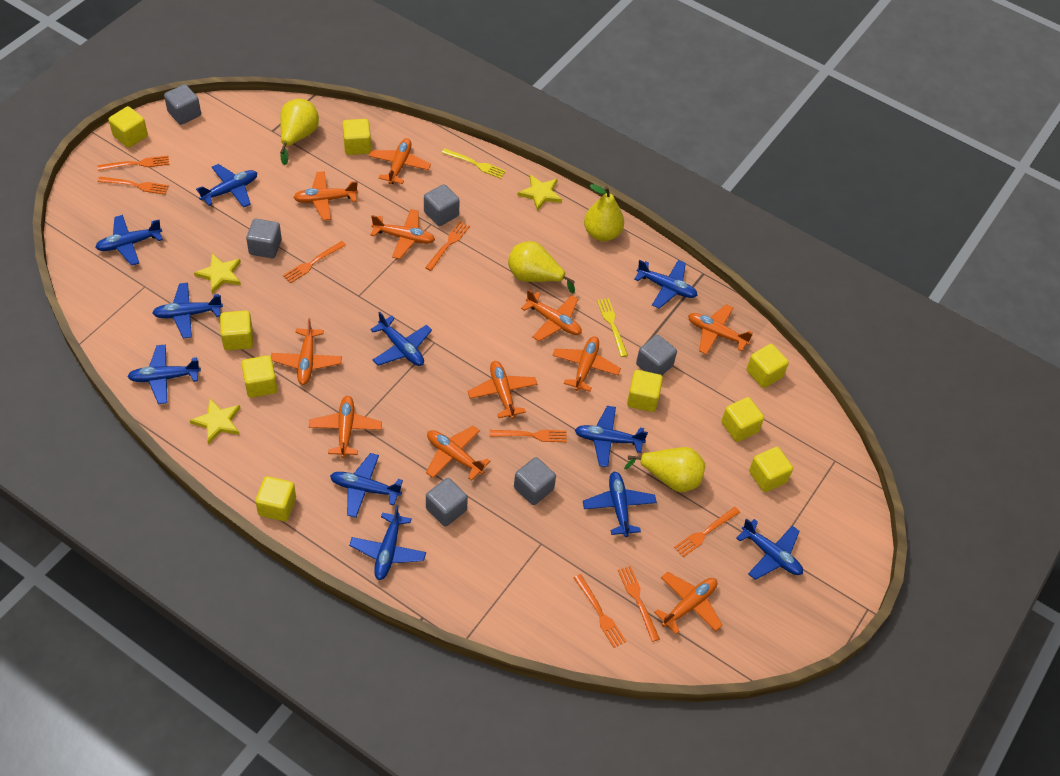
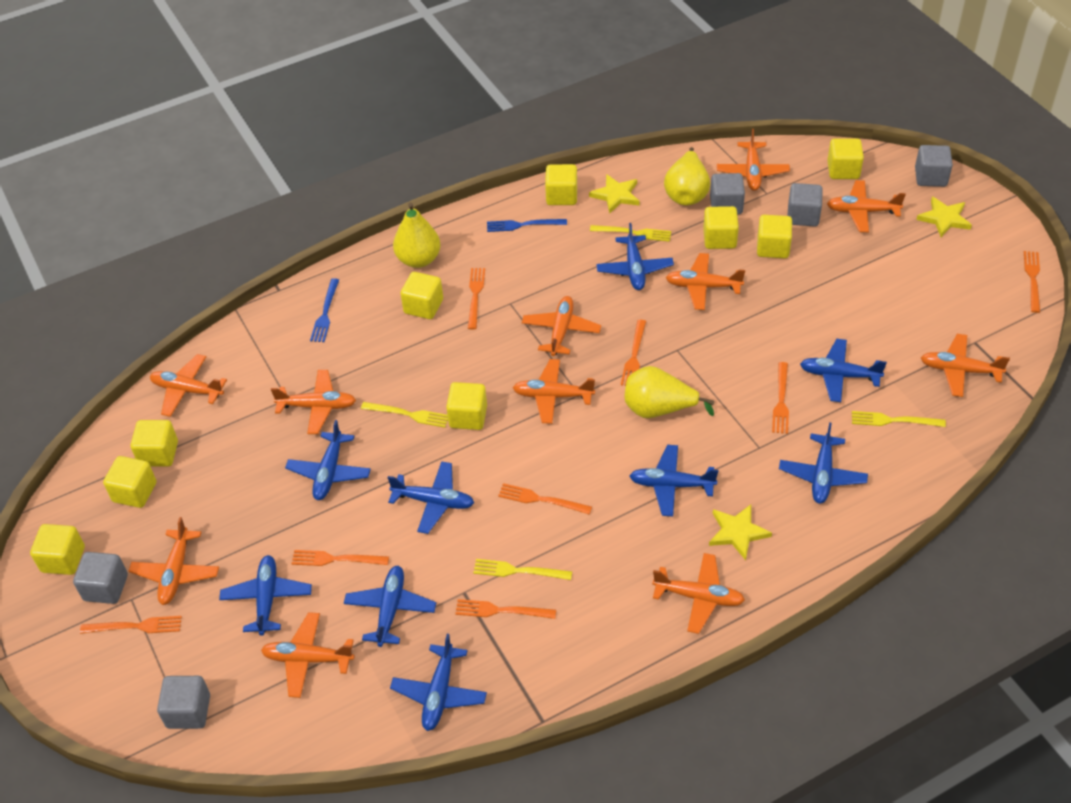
blue fork: none = 0 -> [310,278,339,342] [487,219,567,232] = 2
blue plane: [95,215,163,266] [127,344,201,404] [152,283,223,338] [196,164,257,208] [330,453,403,518] [349,505,426,580] [370,312,432,366] [575,406,648,467] [583,472,657,537] [634,260,698,309] [736,518,803,580] = 11 -> [219,555,312,636] [285,420,371,500] [344,566,436,647] [388,461,474,534] [390,634,487,731] [596,223,674,290] [630,445,718,517] [779,422,868,504] [800,339,887,402] = 9
grey cube: [164,84,201,125] [246,219,282,258] [424,184,460,226] [426,478,468,527] [514,457,556,505] [636,335,677,375] = 6 -> [73,552,128,604] [157,676,210,729] [710,173,745,215] [788,183,823,227] [915,145,953,187] = 5
yellow fork: [442,148,506,179] [597,298,628,357] = 2 -> [361,402,448,428] [473,559,572,580] [590,225,671,242] [852,411,946,427] = 4
yellow pear: [280,99,319,165] [508,241,575,294] [584,184,624,241] [624,447,705,492] = 4 -> [393,202,441,268] [625,366,714,418] [664,147,710,206] = 3

